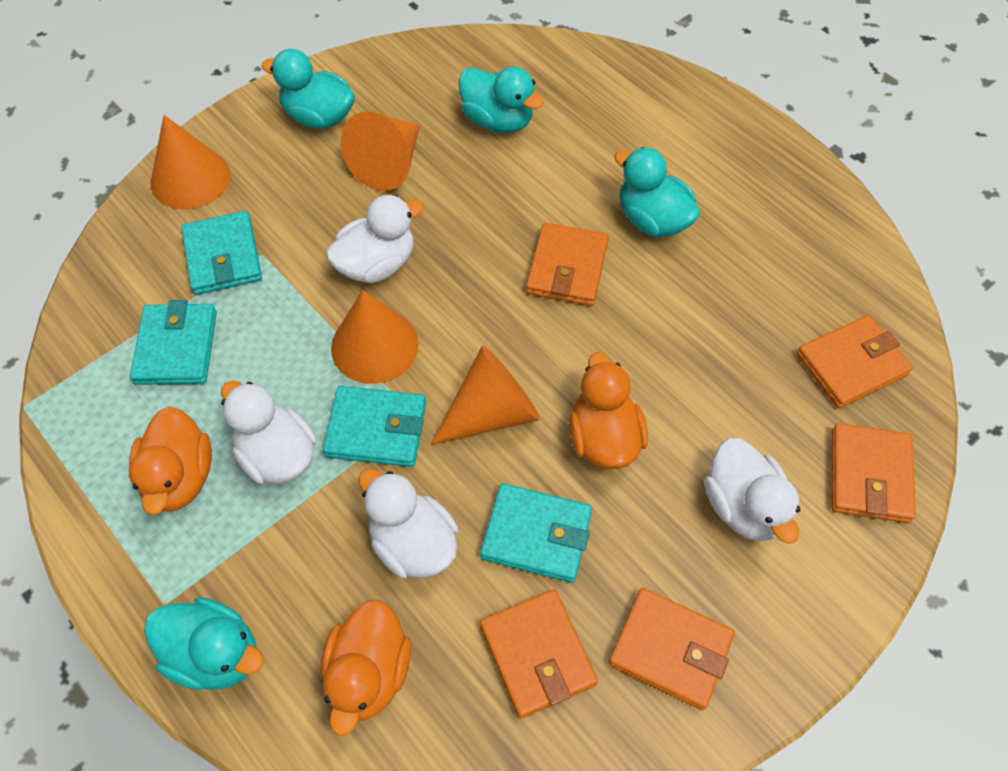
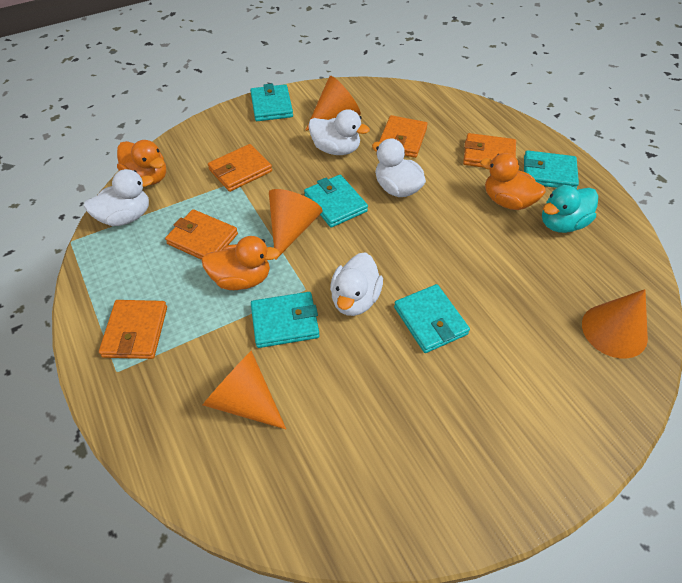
turquoise duck: [144,597,264,690] [261,49,355,129] [459,67,544,133] [614,147,700,237] = 4 -> [542,185,598,233] = 1
turquoise wallet: [130,300,217,385] [181,211,262,295] [323,386,426,467] [480,483,592,583] = 4 -> [250,83,293,121] [251,292,319,348] [304,175,368,228] [394,284,470,353] [524,150,579,189] = 5

